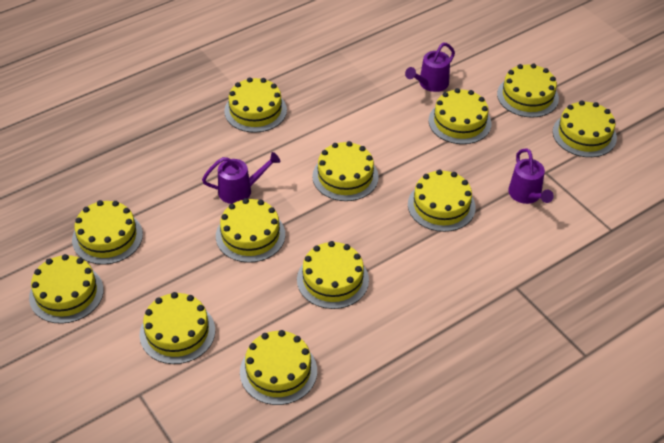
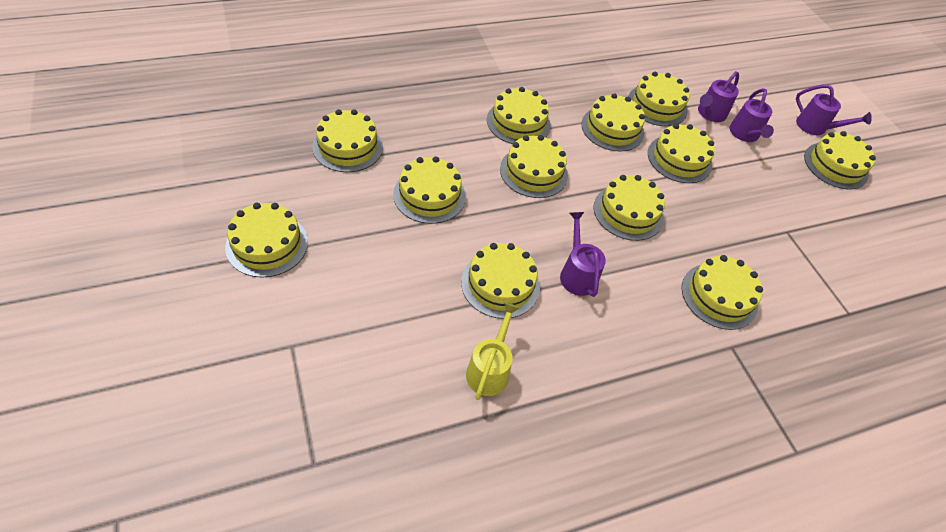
purple watering can: [202,152,280,204] [405,43,455,92] [508,149,554,204] = 3 -> [560,212,606,297] [698,71,739,122] [730,88,774,142] [796,85,872,135] = 4
yellow watering can: none = 0 -> [466,302,520,400] = 1

